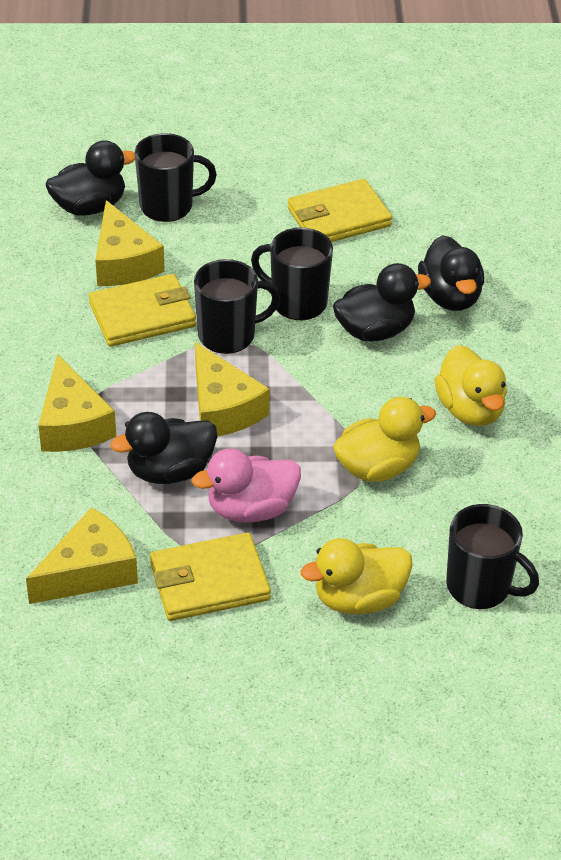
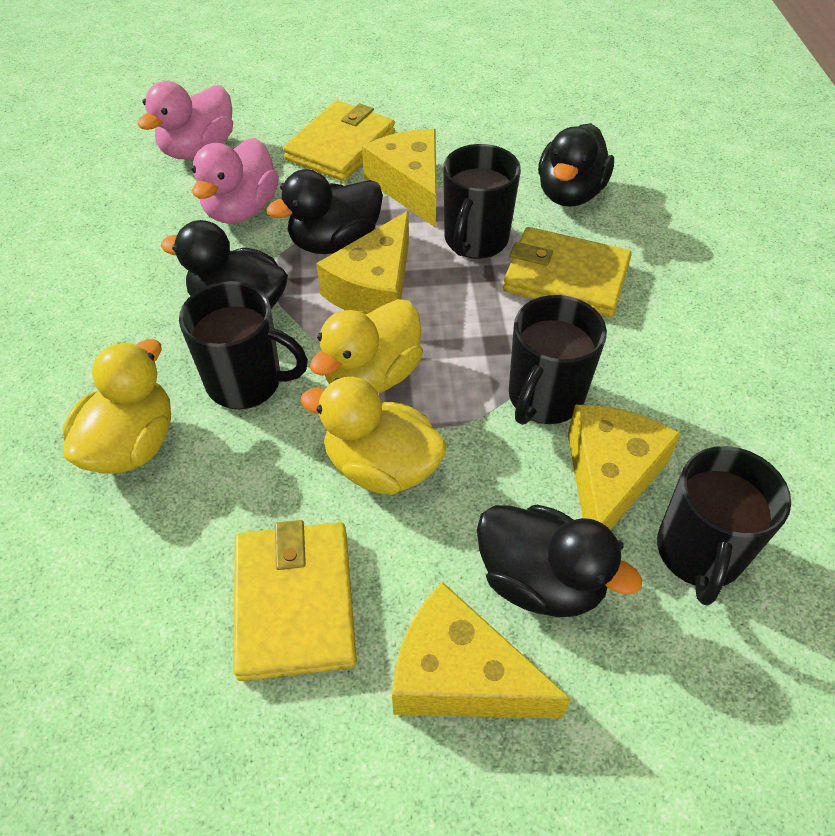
pink duck: [191,448,301,523] = 1 -> [137,81,233,159] [192,138,279,224] = 2

